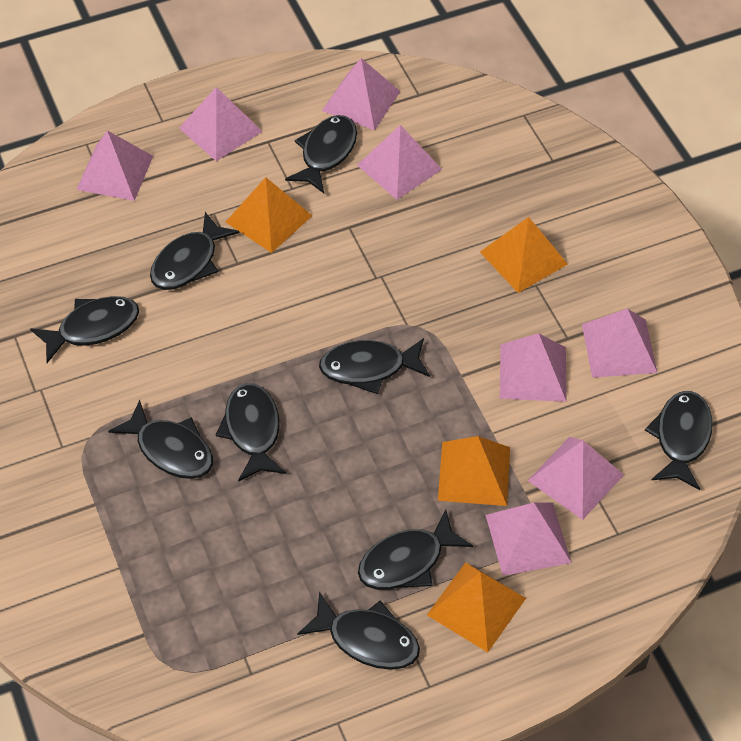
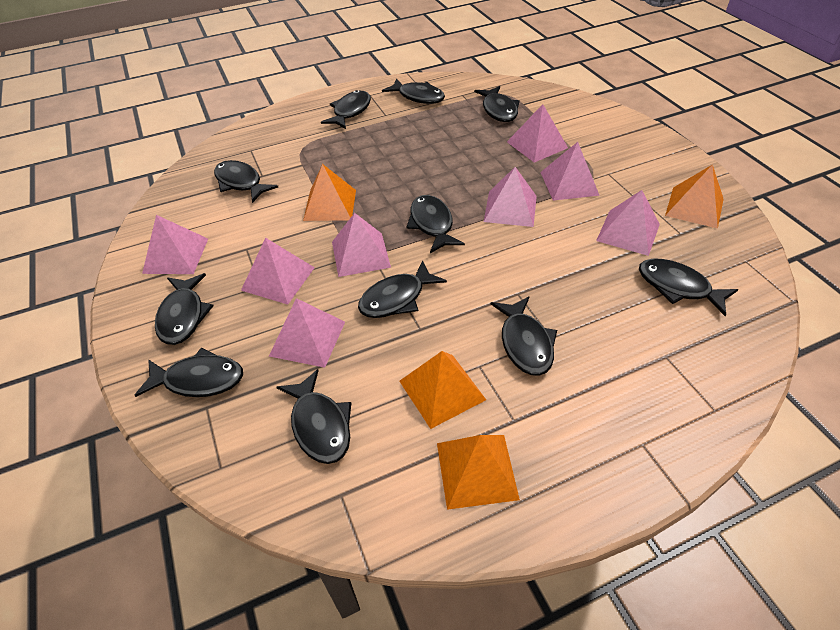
black fish: [30,296,139,363] [108,400,213,479] [150,212,239,290] [216,383,286,482] [285,115,357,193] [297,592,420,670] [319,338,430,394] [358,509,473,590] [645,391,713,490] = 9 -> [134,348,243,397] [155,273,214,345] [214,160,278,203] [276,369,351,464] [321,90,371,129] [358,260,447,318] [382,78,445,104] [406,195,465,253] [474,86,520,122] [491,296,557,376] [639,259,738,316] = 11

